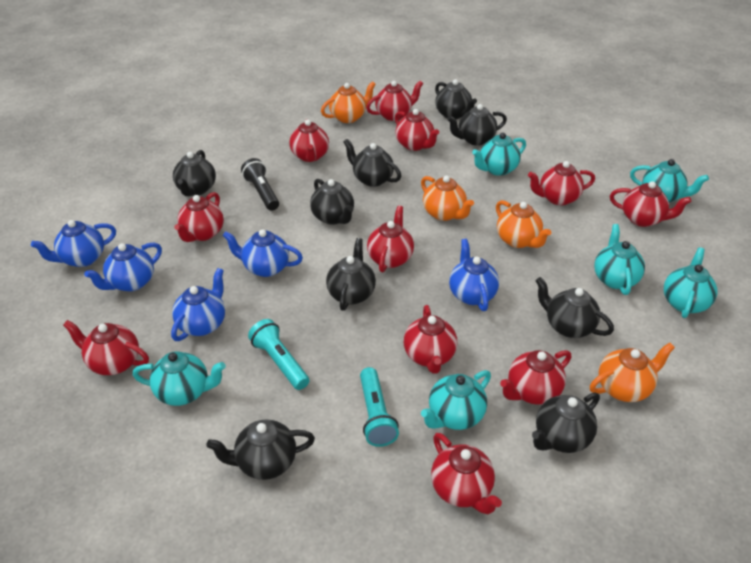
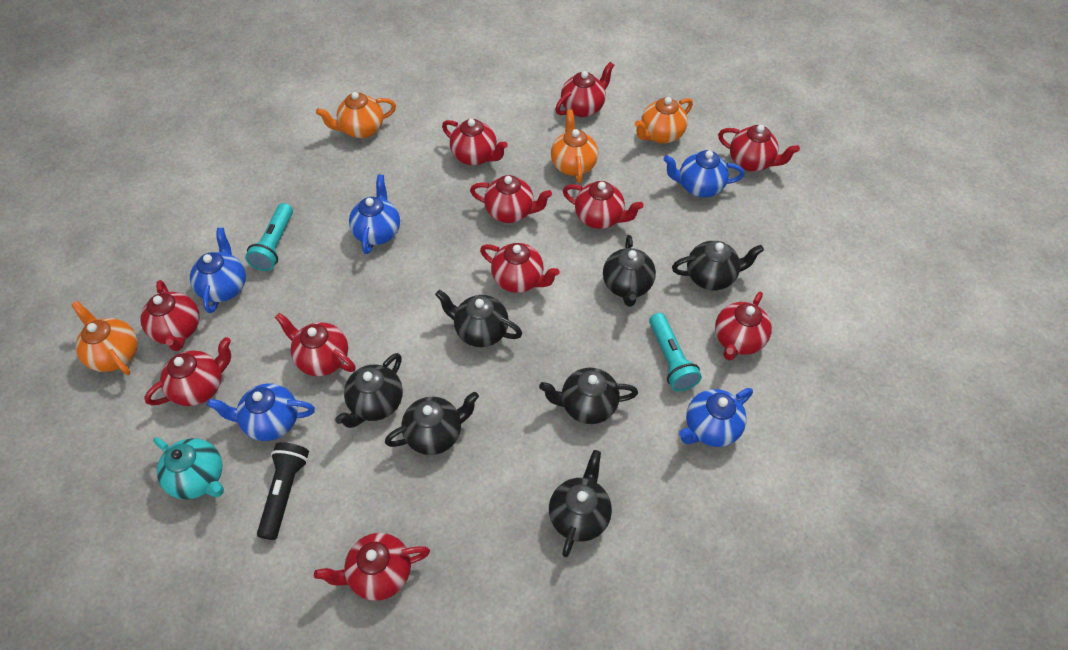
black teapot: [173,150,216,196] [206,419,315,480] [310,179,354,225] [326,238,376,311] [344,139,401,187] [435,79,477,119] [447,104,507,146] [532,392,600,453] [536,277,614,338] = 9 -> [335,353,403,428] [385,392,479,455] [435,290,522,347] [539,368,638,424] [549,450,612,557] [603,235,656,307] [672,241,764,290] = 7
turquoise teapot: [133,351,226,406] [421,370,491,430] [472,133,526,176] [594,224,645,295] [630,159,709,202] [664,247,717,318] = 6 -> [153,437,224,500] = 1

